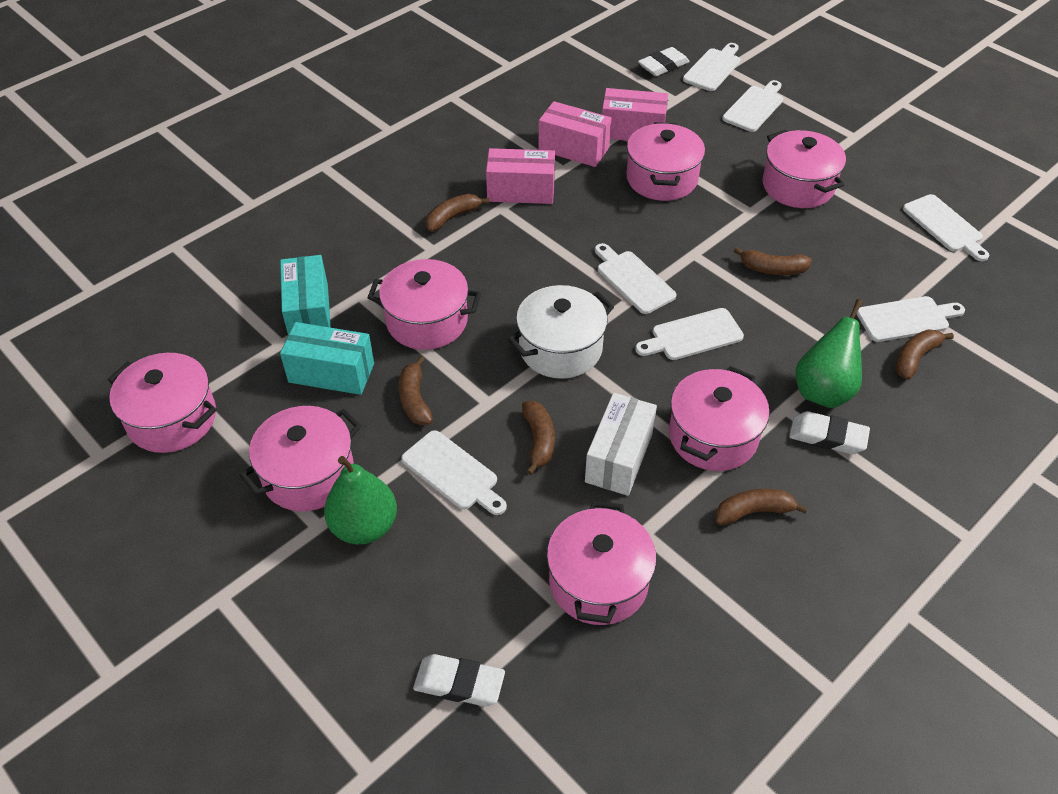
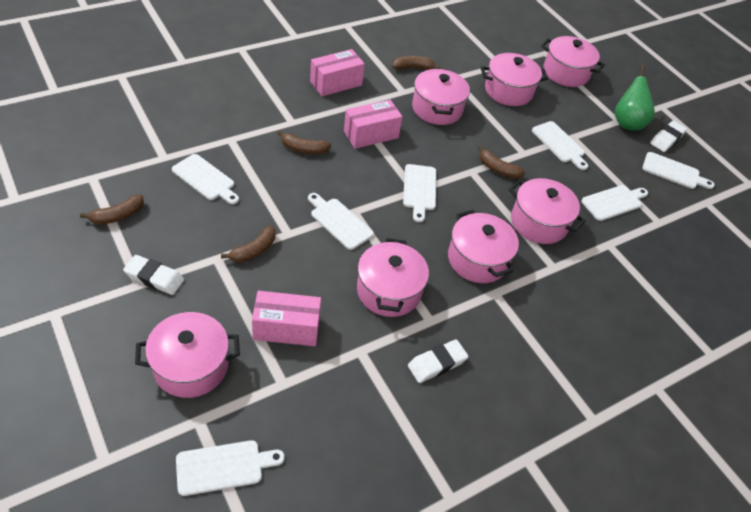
brown banana: [399,356,433,425] [425,194,489,232] [522,401,555,475] [715,489,808,525] [734,247,812,275] [895,329,954,380] = 6 -> [80,194,144,225] [221,226,275,263] [277,130,331,154] [392,56,440,70] [478,145,525,179] = 5
green pear: [324,456,397,544] [795,299,863,408] = 2 -> [615,66,655,131] = 1
turquoise box: [280,255,331,335] [280,322,374,395] = 2 -> none = 0
white box: [585,393,657,496] = 1 -> none = 0
white pot: [508,285,614,379] = 1 -> none = 0

